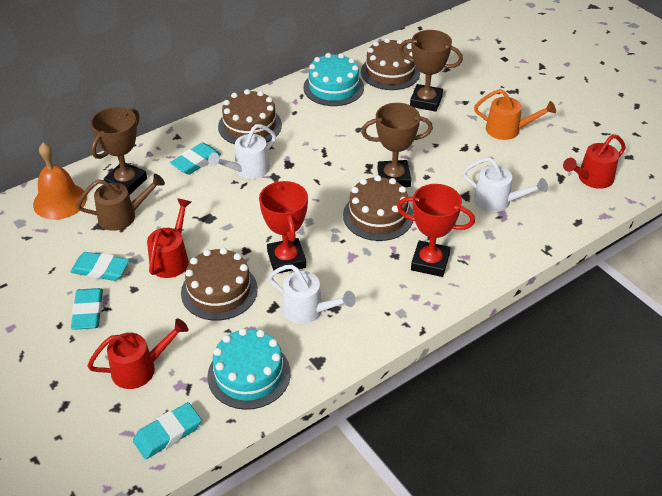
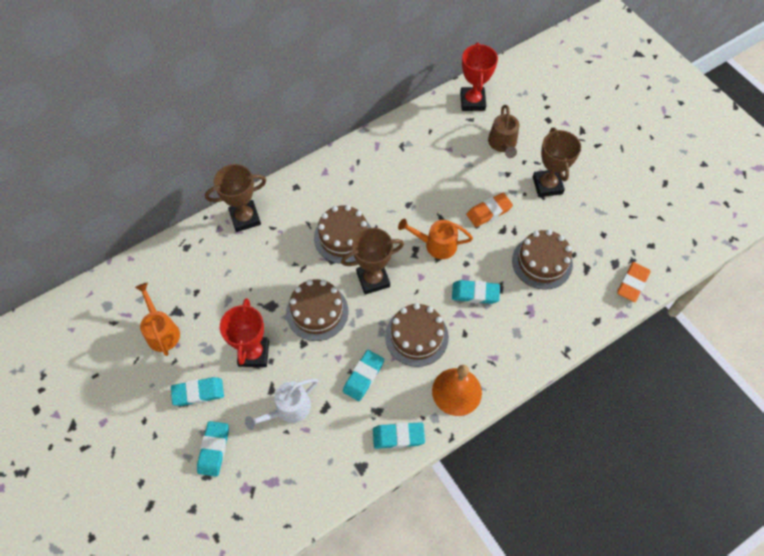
orange eraser: none = 0 -> [466,193,513,227] [617,262,651,302] = 2
orange watering can: [474,89,556,140] = 1 -> [135,283,180,356] [398,219,473,259] = 2
red watering can: [87,319,188,389] [147,198,191,278] [563,134,625,189] = 3 -> none = 0
turquoise cake: [208,328,291,410] [303,53,364,106] = 2 -> none = 0
turquoise eraser: [70,252,129,281] [71,288,103,330] [133,402,202,459] [170,142,221,175] = 4 -> [171,377,224,406] [197,421,229,477] [343,350,384,401] [373,422,425,449] [452,280,500,304] = 5
white watering can: [208,124,276,179] [269,265,356,324] [463,157,548,212] = 3 -> [245,378,318,430] = 1

